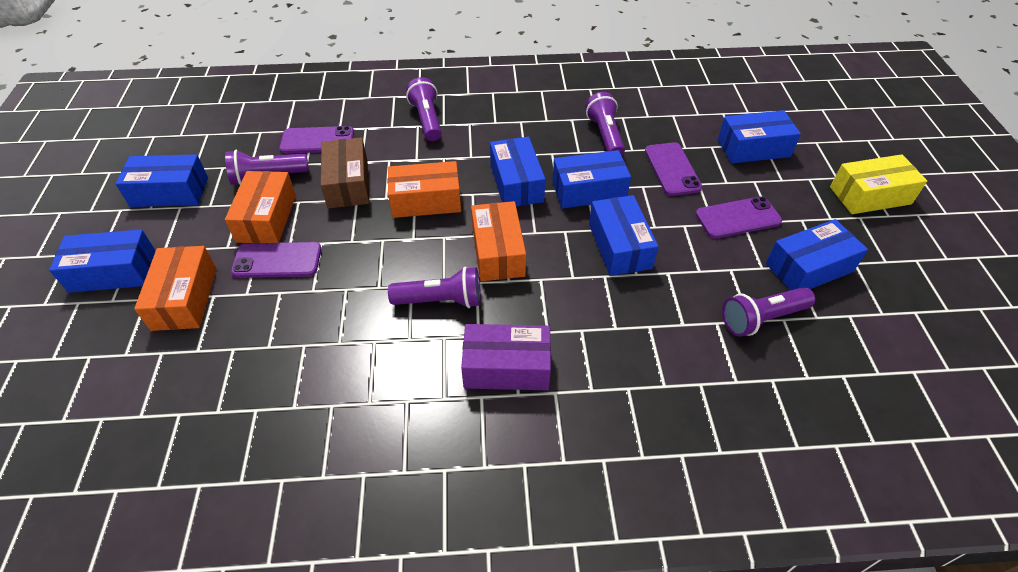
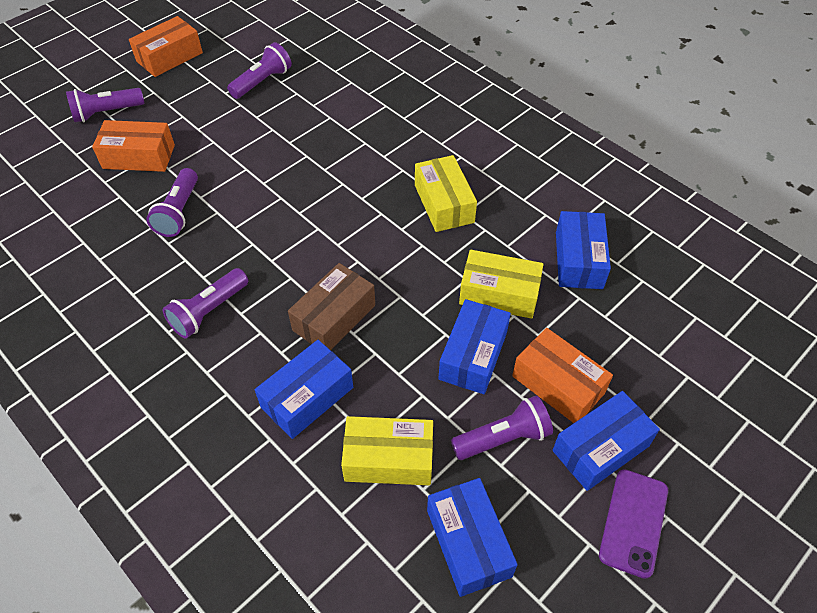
blue box: [49,229,156,293] [115,154,208,207] [490,137,545,207] [552,150,631,208] [589,195,659,276] [718,110,801,163] [766,219,868,290] = 7 -> [255,340,353,439] [427,478,518,597] [439,299,511,394] [553,391,660,491] [556,211,611,289] = 5
orange box: [134,246,217,331] [225,171,296,243] [388,161,461,218] [471,201,526,281] = 4 -> [92,120,175,172] [129,16,203,77] [512,328,613,423] = 3
purple box: [461,324,551,390] = 1 -> none = 0
purple phone: [231,242,322,278] [279,126,354,154] [645,142,703,196] [695,196,782,239] = 4 -> [599,469,668,579] = 1
yellow box: [830,154,927,214] = 1 -> [341,416,433,485] [415,155,477,232] [459,250,543,319] = 3

